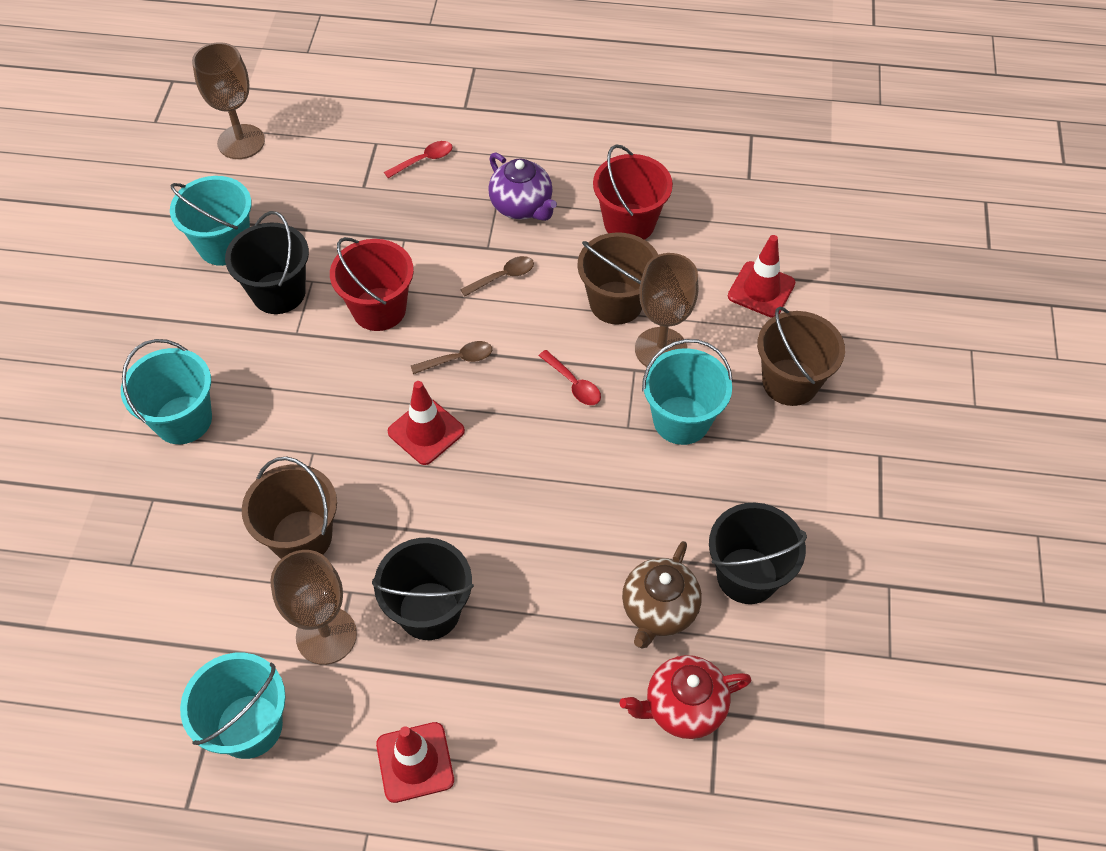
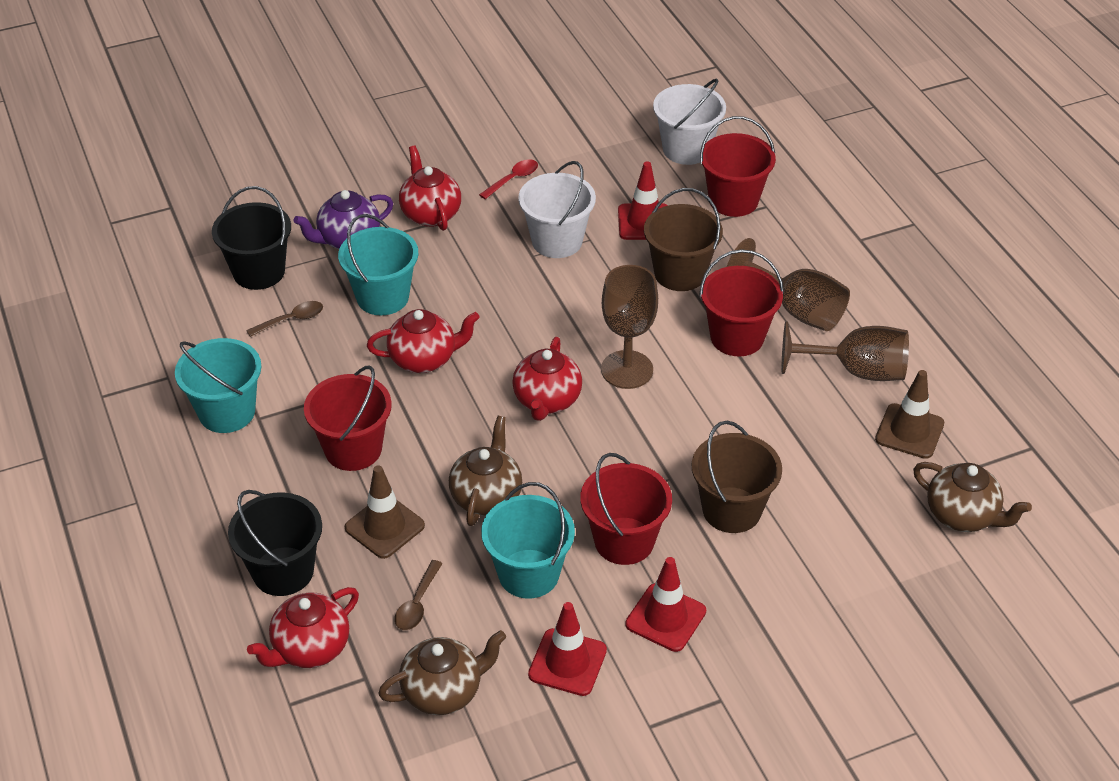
black bucket: [225,211,309,314] [372,538,474,640] [709,503,807,604] = 3 -> [212,186,291,290] [228,490,322,596] = 2
brown bucket: [242,457,337,559] [577,232,658,324] [757,307,845,406] = 3 -> [644,188,723,291] [692,421,782,533] = 2
brown teapot: [622,541,702,649] = 1 -> [378,630,506,715] [449,416,522,526] [913,462,1032,532] = 3
brown traffic cone: none = 0 -> [345,465,425,559] [875,370,944,459] = 2
red bucket: [330,237,414,331] [593,144,673,240] = 2 -> [304,366,392,471] [580,453,672,565] [699,249,784,356] [700,116,776,217] = 4
red spoon: [384,141,452,178] [539,350,601,405] = 2 -> [479,159,538,199] = 1
red teapot: [619,655,751,739] = 1 -> [247,587,359,668] [367,309,480,373] [399,145,461,231] [512,337,582,421] = 4
turquoise bucket: [121,339,212,444] [170,176,252,266] [180,653,286,759] [642,339,733,445] = 4 -> [175,338,262,433] [338,214,418,315] [481,482,575,599] = 3
white bucket: none = 0 -> [518,161,596,258] [653,78,726,165] = 2

